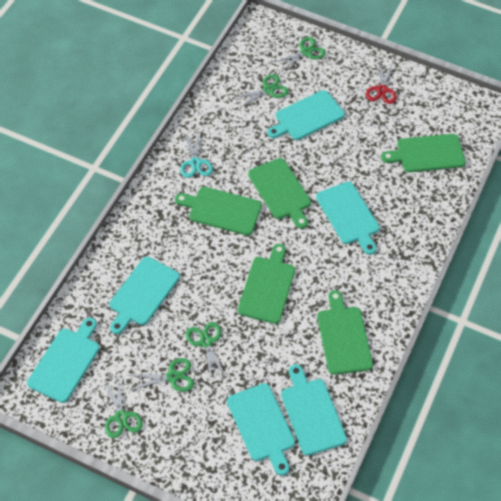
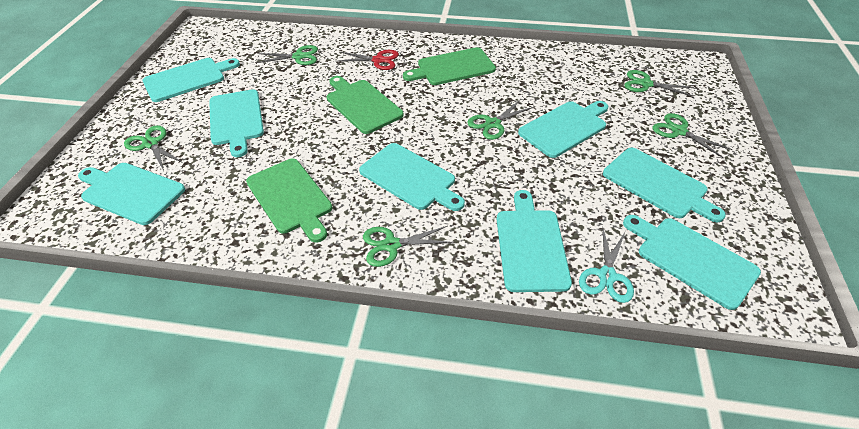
green cutting board: [175,187,262,235] [238,244,295,324] [248,158,311,229] [317,290,373,375] [381,134,466,172] = 5 -> [246,159,332,242] [327,76,404,134] [403,47,496,85] = 3
green scissors: [104,375,143,438] [129,358,194,392] [186,322,227,382] [233,74,289,108] [274,37,326,71] = 5 -> [124,125,183,171] [256,45,318,65] [363,226,453,267] [467,100,533,140] [624,70,694,97] [653,113,732,158] = 6
turquoise cutting board: [27,318,100,403] [109,257,180,334] [227,383,295,476] [267,90,345,140] [281,364,347,456] [316,182,380,255] = 6 -> [78,163,185,225] [142,58,240,102] [209,89,264,157] [359,143,465,211] [496,190,572,292] [518,101,608,158] [603,148,726,223] [623,215,761,310] = 8

